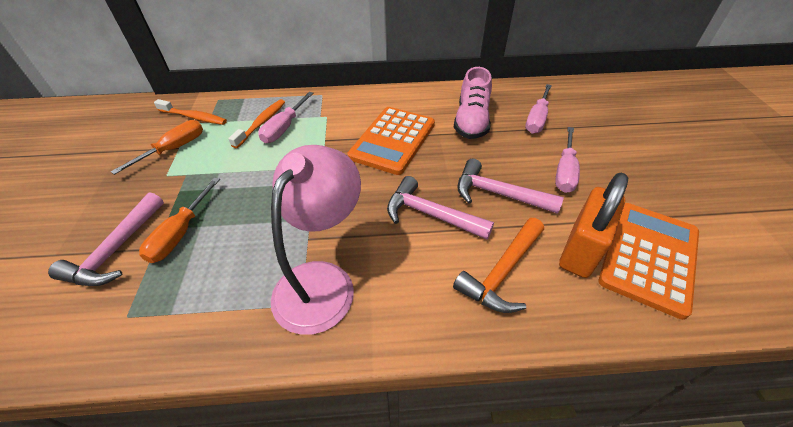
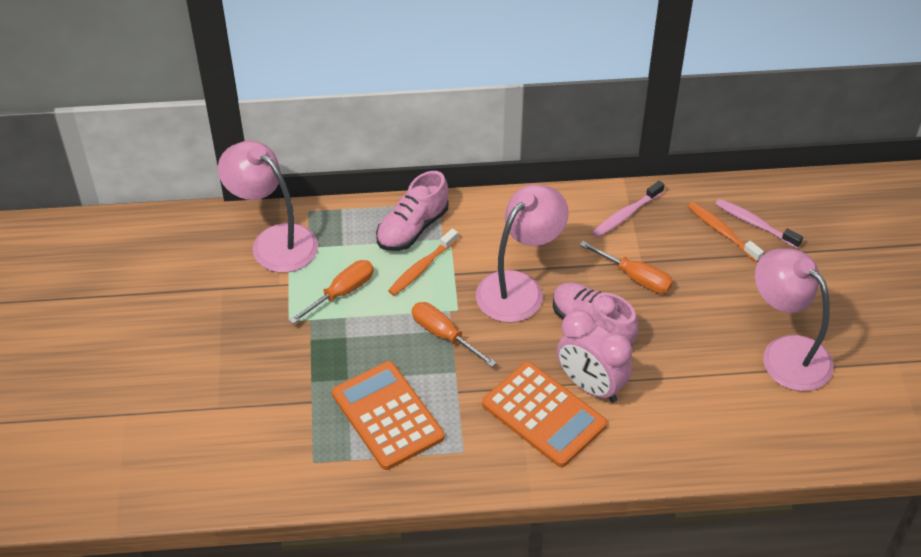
orange hammer: [453,218,544,313] = 1 -> none = 0
orange padlock: [559,173,628,278] = 1 -> none = 0
orange screwdriver: [111,120,203,175] [139,178,220,263] = 2 -> [289,260,374,324] [412,302,496,367] [580,241,673,294] = 3
pink clock: none = 0 -> [557,310,632,403] = 1
pink hammer: [48,192,164,286] [387,176,494,240] [457,159,564,214] = 3 -> none = 0
pink lamp: [271,145,361,335] = 1 -> [218,141,318,273] [476,184,569,323] [755,249,834,391] = 3
pink screwdriver: [259,92,314,143] [525,84,552,134] [555,127,580,193] = 3 -> none = 0
pink shoe: [454,67,492,139] = 1 -> [376,171,448,251] [553,282,638,346] = 2
pink toothbrush: none = 0 -> [592,181,664,238] [715,199,803,249] = 2

